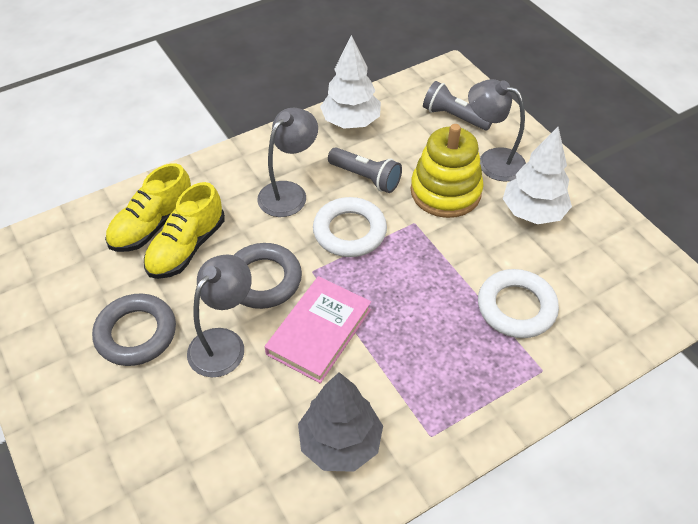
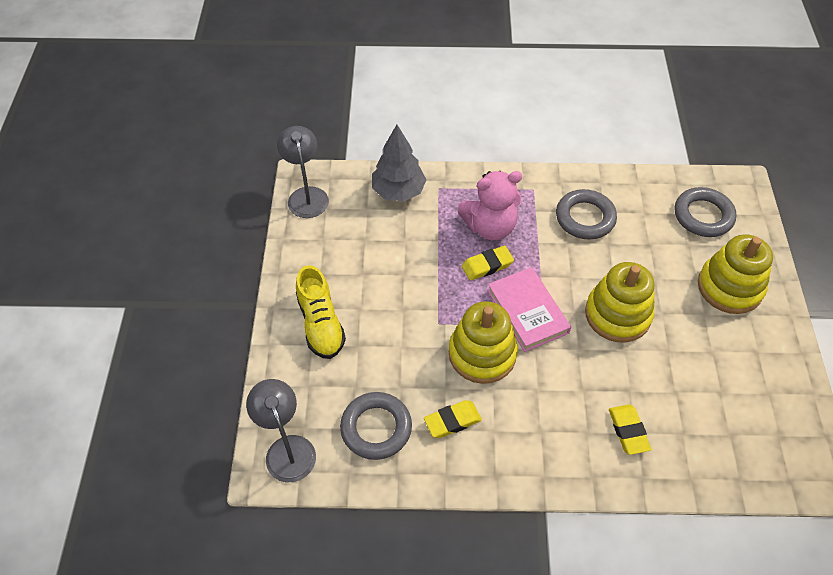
grey flashlight: [328,147,402,193] [423,81,492,130] = 2 -> none = 0
grey lamp: [187,254,252,377] [257,108,318,217] [468,79,526,182] = 3 -> [246,379,316,482] [277,126,329,218] = 2
grey ring: [92,294,176,366] [234,243,302,309] = 2 -> [340,392,412,460] [556,189,617,240] [675,187,737,237] = 3
pink teddy bear: none = 0 -> [458,171,522,240] = 1
white ring: [313,197,387,257] [478,269,559,338] = 2 -> none = 0
white tree: [320,35,381,129] [503,127,572,224] = 2 -> none = 0
yellow eraser: none = 0 -> [424,400,482,438] [462,246,514,281] [609,404,651,455] = 3
yellow shoe: [105,163,191,252] [144,182,225,279] = 2 -> [296,265,346,359] = 1
yellow stacking toy: [411,124,484,218] = 1 -> [449,301,518,384] [585,262,654,343] [698,234,773,314] = 3

